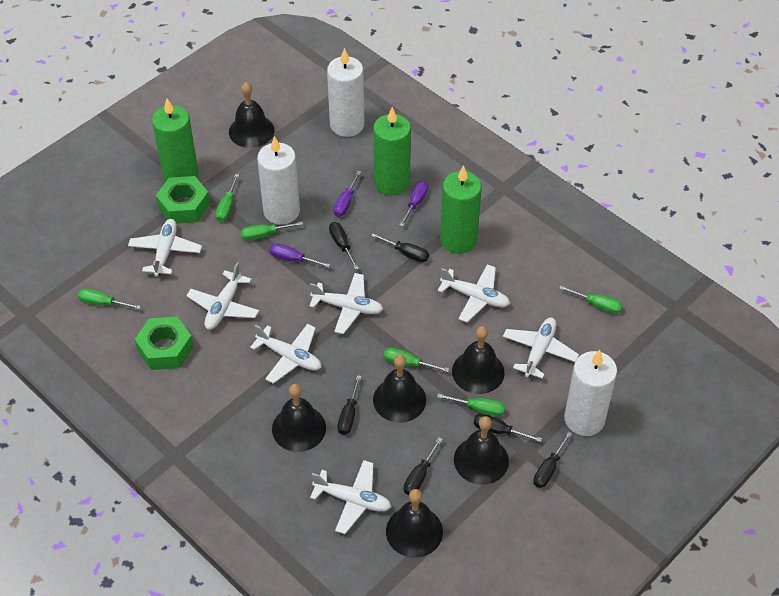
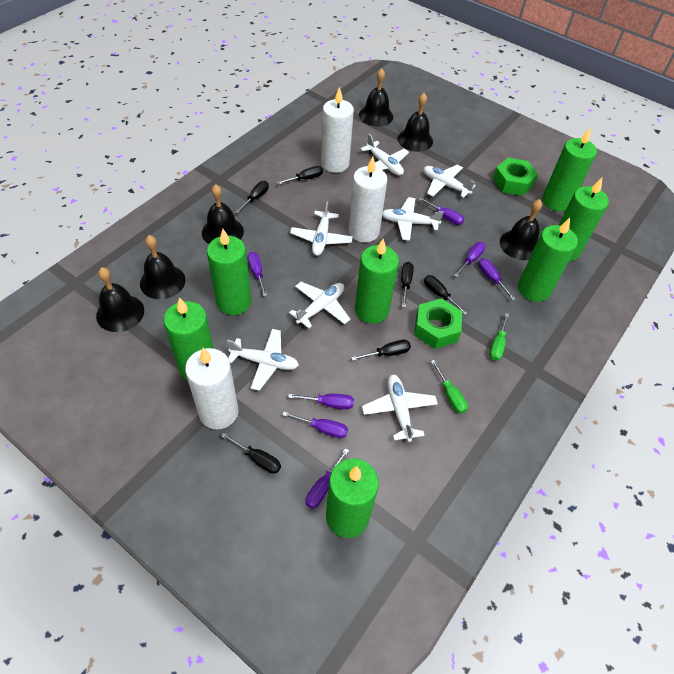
green candle: [152,98,198,181] [373,107,411,196] [440,165,482,254] = 3 -> [163,297,214,380] [207,229,251,315] [326,459,379,538] [355,239,399,324] [518,218,578,302] [542,127,597,211] [559,178,609,261] = 7
green screwdriver: [78,288,141,309] [215,174,239,222] [241,221,303,240] [383,348,449,372] [437,394,505,416] [559,286,622,314] = 6 -> [431,360,468,414] [490,313,509,361] = 2
purple screwdriver: [270,243,330,268] [333,171,361,217] [399,181,428,227] = 3 -> [248,252,267,296] [283,412,348,438] [288,394,354,409] [305,448,349,509] [419,197,464,225] [454,242,485,277] [478,258,515,300] = 7

